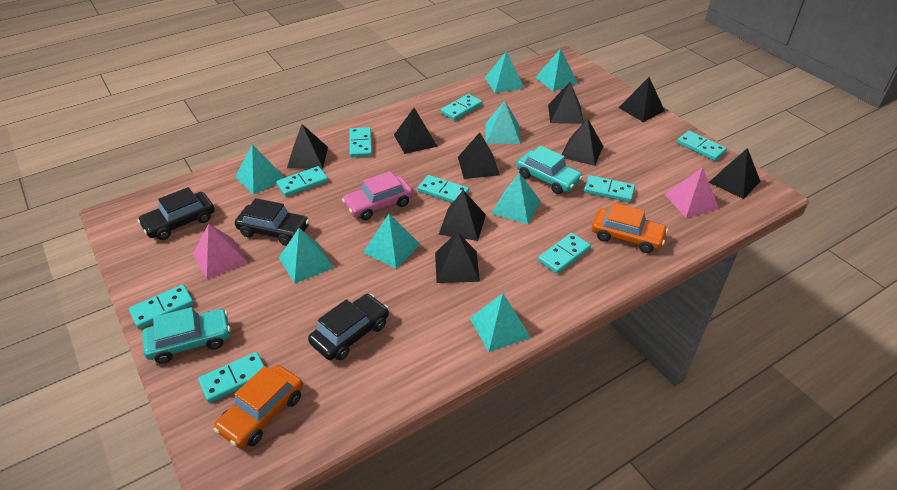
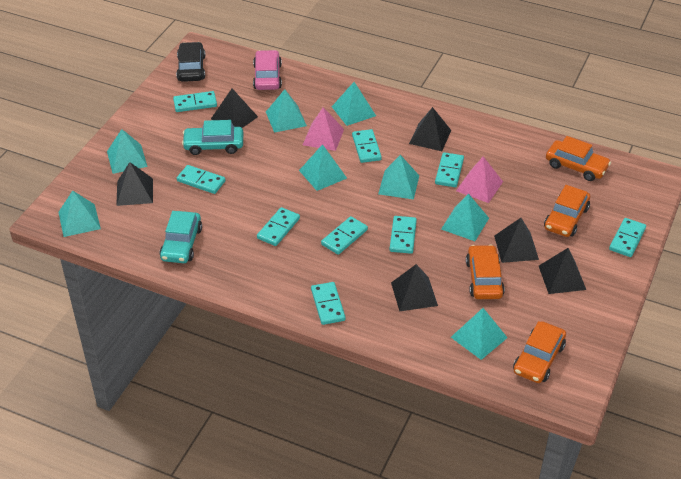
black car: [137,187,215,240] [235,198,309,246] [308,294,389,360] = 3 -> [176,42,206,82] = 1
black pyramid: [287,124,328,169] [394,108,438,154] [435,232,480,283] [439,190,486,241] [458,132,500,179] [548,82,584,124] [562,118,603,166] [618,77,665,122] [709,148,761,199] = 9 -> [116,162,153,206] [211,88,258,128] [391,264,438,311] [409,107,451,151] [494,218,539,263] [539,248,586,294] = 6
orange car: [214,365,303,448] [592,203,668,253] = 2 -> [466,245,505,299] [513,321,566,383] [544,185,590,237] [546,136,611,181] = 4

